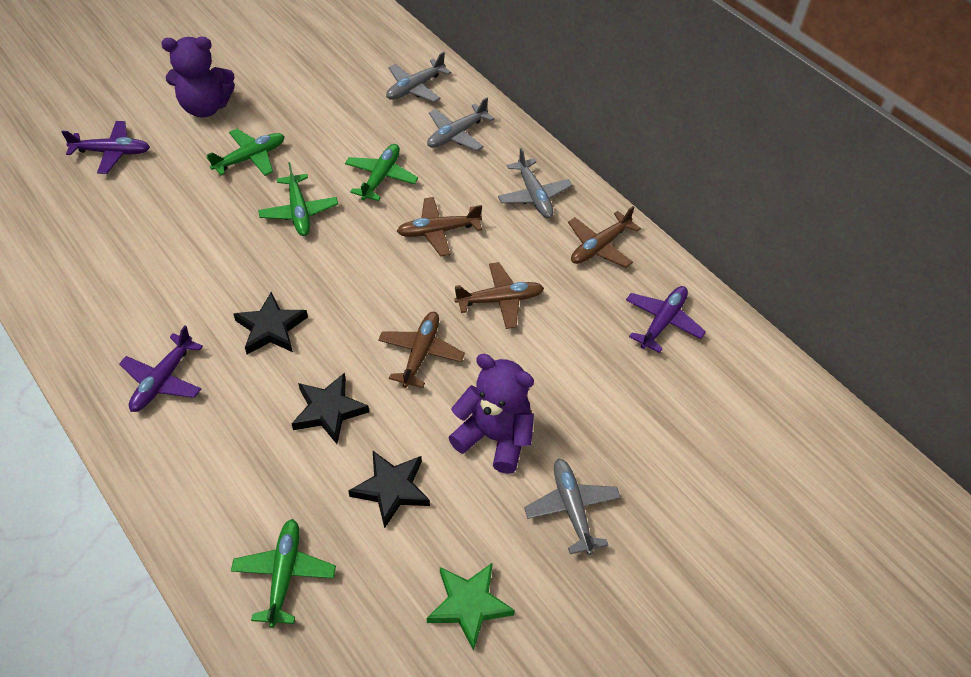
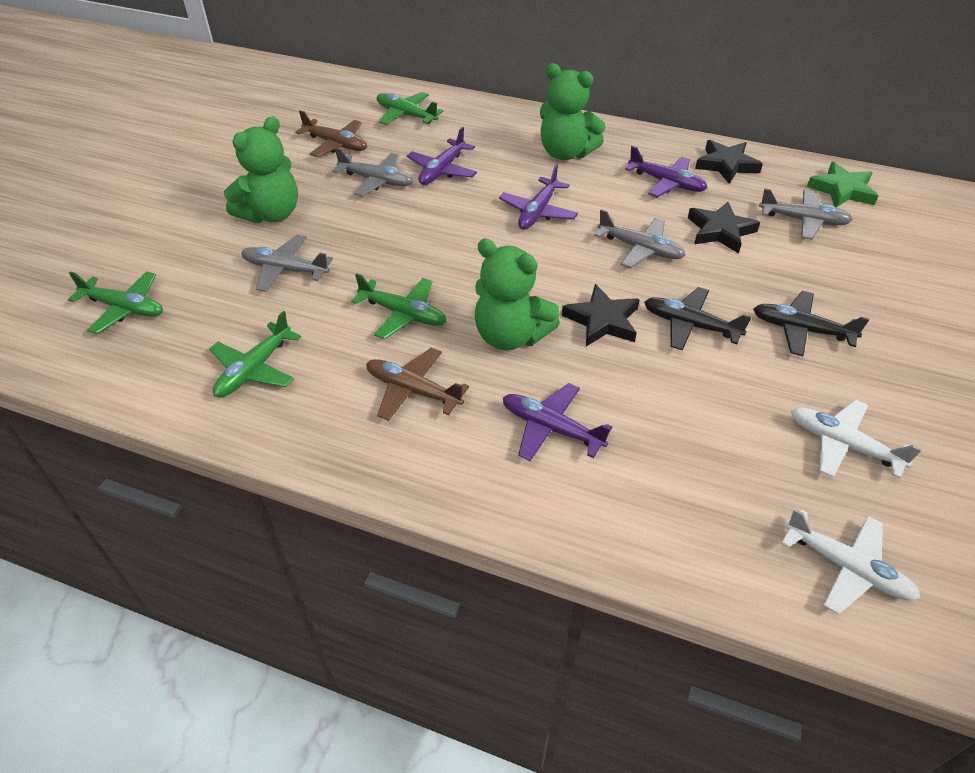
black plane: none = 0 -> [644,287,752,350] [753,291,869,356] = 2
brown plane: [378,312,465,388] [397,197,482,257] [454,262,544,329] [568,206,641,268] = 4 -> [295,110,367,157] [366,348,469,421] = 2
green teddy bear: none = 0 -> [224,116,298,223] [475,238,560,351] [540,63,606,160] = 3
purple plane: [62,121,150,174] [119,326,203,412] [626,286,706,353] = 3 -> [407,127,477,185] [499,164,578,230] [503,383,612,461] [625,146,708,197] = 4
purple teddy bear: [161,37,235,118] [448,354,534,474] = 2 -> none = 0
white plane: none = 0 -> [781,508,920,615] [791,399,922,478] = 2

